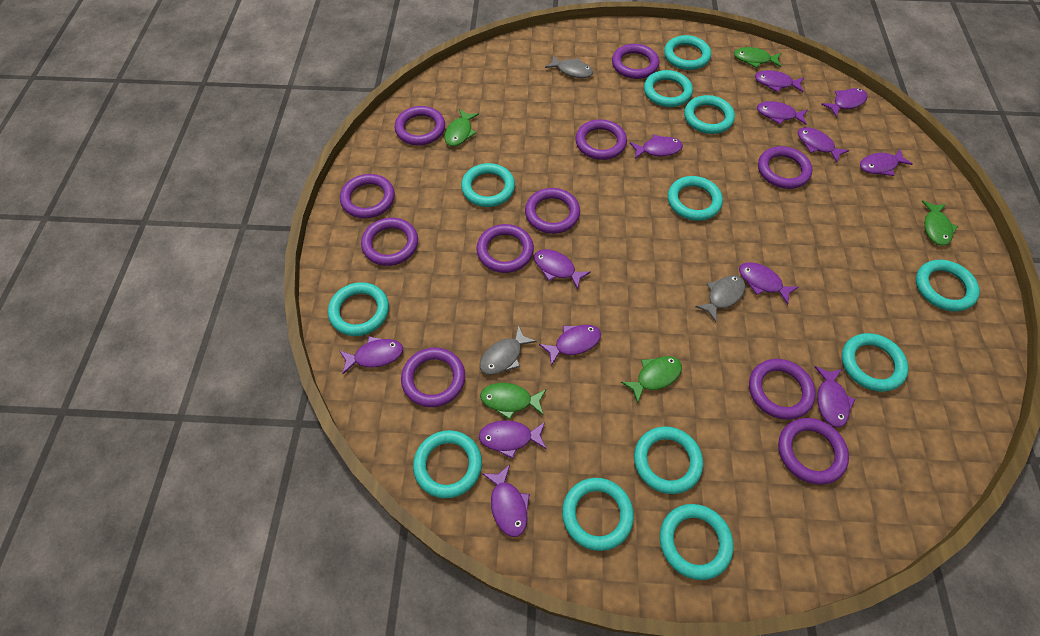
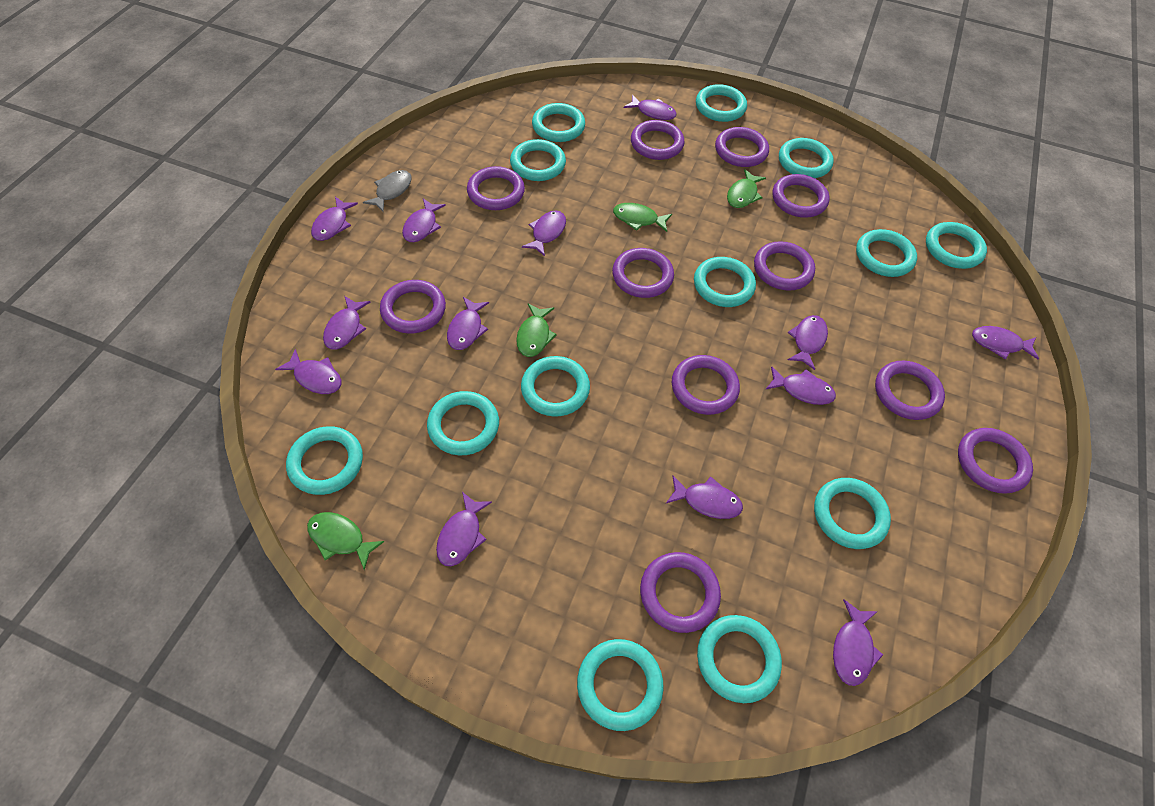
green fish: [444,109,479,146] [480,383,546,420] [621,356,682,404] [734,47,781,68] [921,200,958,246] = 5 -> [307,512,385,570] [516,303,557,357] [613,203,672,232] [727,169,766,208] = 4
grey fish: [480,325,537,375] [545,55,593,78] [695,275,746,322] = 3 -> [363,170,412,212] = 1
turquoise ring: [328,282,389,336] [413,430,482,498] [461,163,515,207] [562,478,634,551] [634,426,703,494] [644,70,693,107] [660,504,734,580] [664,35,711,70] [668,176,723,221] [684,95,735,134] [842,333,909,392] [916,260,980,311] = 12 -> [286,426,363,495] [427,391,499,455] [510,139,566,181] [521,356,590,417] [532,103,585,142] [577,639,664,731] [694,257,756,307] [696,84,747,122] [697,615,782,703] [779,138,834,178] [814,478,891,549] [856,229,917,277] [926,222,987,269] = 13

